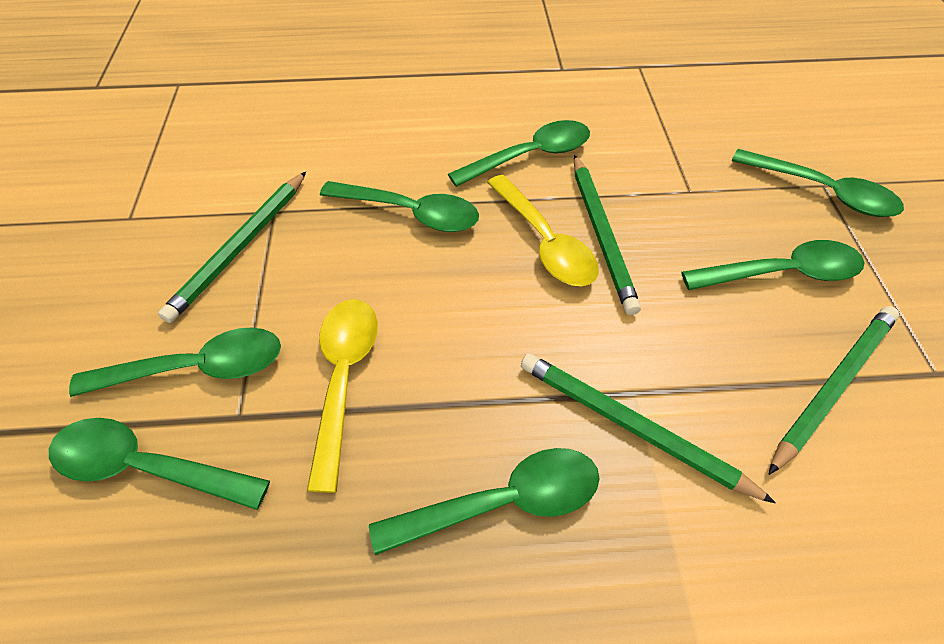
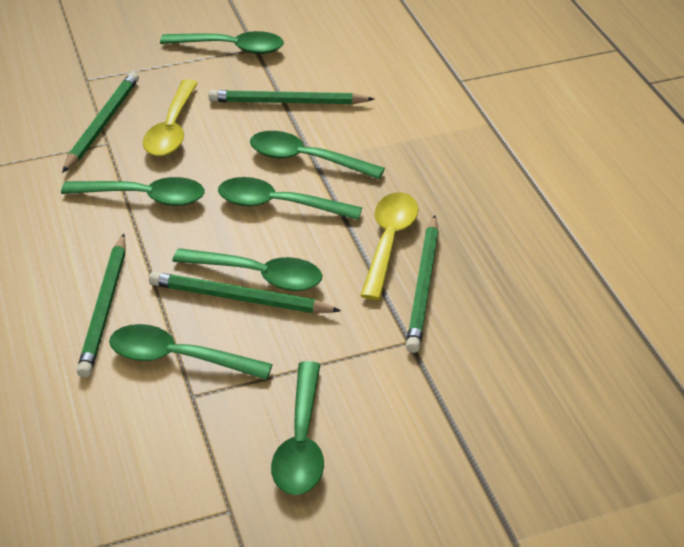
green pencil: [158,172,306,323] [521,353,776,504] [574,155,641,315] [769,306,899,475] = 4 -> [62,72,139,173] [77,234,126,378] [149,272,341,313] [209,90,374,104] [406,215,439,353] = 5

